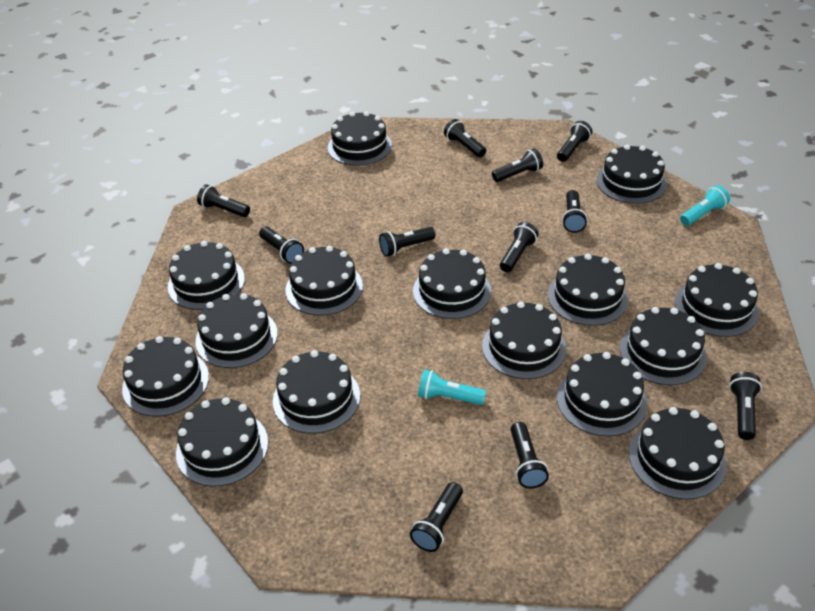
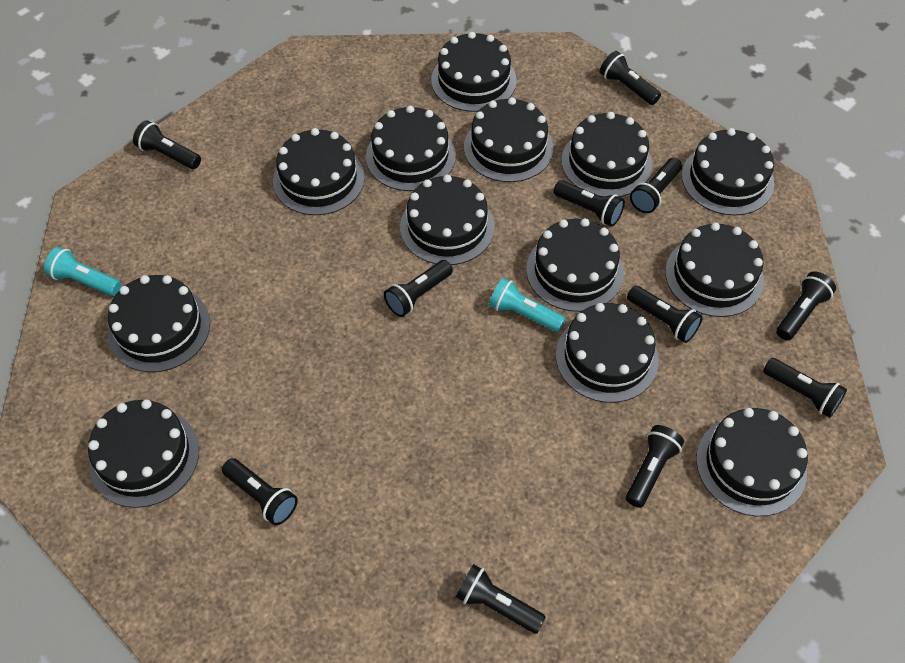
black cake: [122,336,209,417] [168,241,245,310] [176,397,268,487] [195,293,277,368] [273,350,360,434] [285,246,363,315] [328,111,392,166] [413,248,491,319] [482,301,566,379] [548,254,628,326] [557,352,647,436] [596,145,667,204] [620,307,707,385] [629,407,726,500] [675,263,759,337] = 15 -> [88,400,199,508] [108,275,210,372] [273,128,365,215] [366,106,456,191] [400,174,495,265] [431,32,517,112] [464,97,553,182] [526,218,624,312] [556,303,659,403] [561,112,652,197] [665,222,764,317] [682,128,774,215] [696,408,808,516] = 13

